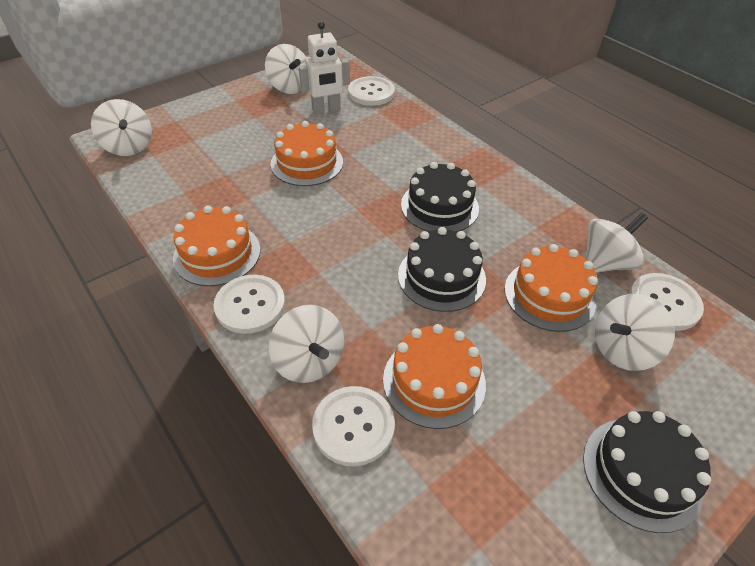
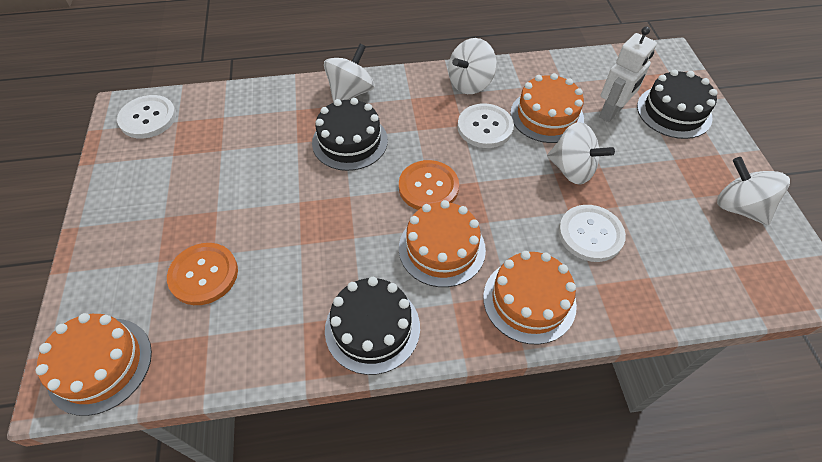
orange button: none = 0 -> [167,243,238,305] [399,160,459,210] = 2
white button: [214,275,285,334] [312,386,395,467] [348,76,395,106] [629,273,704,331] = 4 -> [117,95,176,138] [458,104,514,148] [558,205,626,262] = 3
white spinning top: [91,99,152,156] [265,44,306,94] [269,305,344,383] [585,213,648,273] [595,294,675,371] = 5 -> [324,44,374,103] [448,38,497,94] [547,122,615,185] [717,157,790,225] = 4

